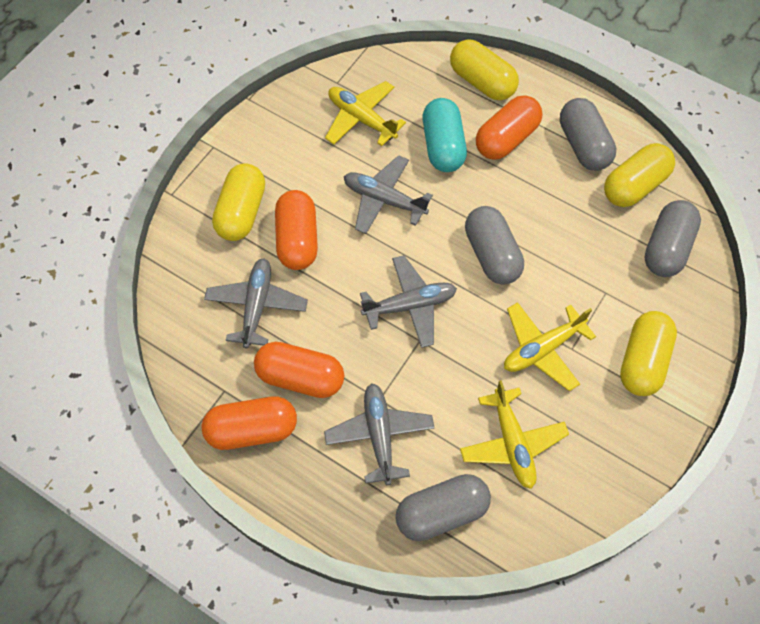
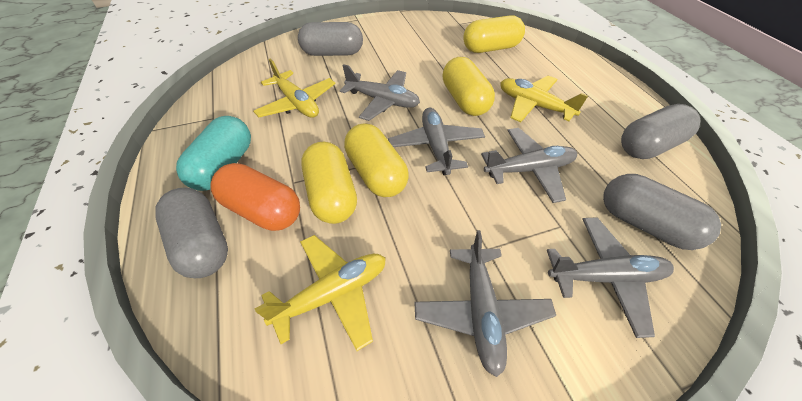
grey plane: [204,258,308,348] [324,383,435,485] [344,155,433,234] [360,255,457,348] = 4 -> [340,64,420,121] [388,108,485,175] [414,230,556,377] [481,128,577,203] [547,217,674,338] = 5
orange capsule: [202,396,297,450] [254,342,344,398] [275,190,318,270] [476,95,542,160] = 4 -> [210,163,300,231] = 1

